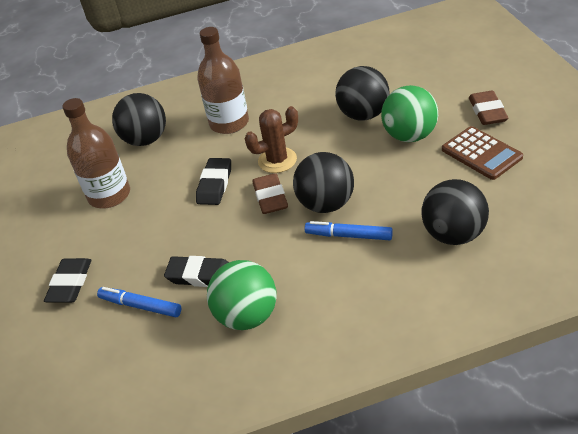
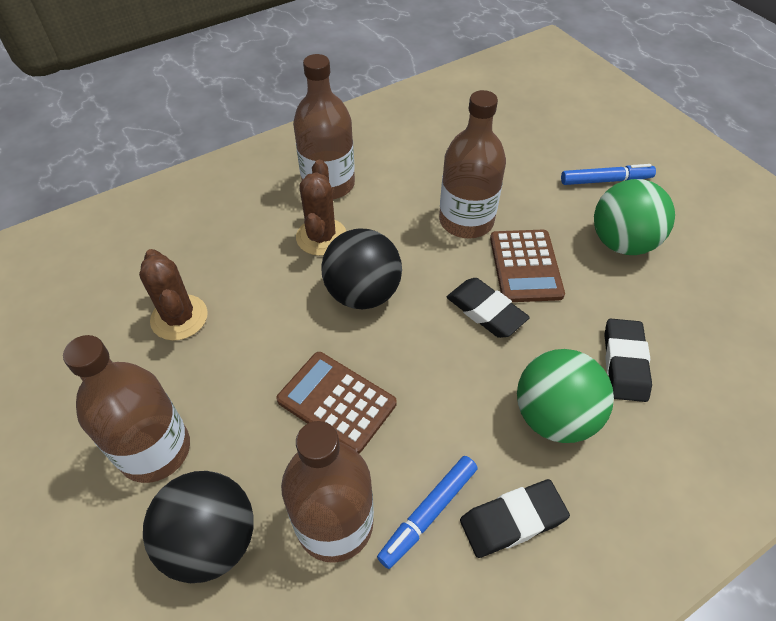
black ball: [112,93,166,146] [293,152,354,213] [335,66,390,121] [421,179,489,245] = 4 -> [143,471,254,583] [321,229,402,309] = 2
brown bottle: [62,98,130,208] [197,27,249,134] = 2 -> [63,335,190,483] [281,421,374,563] [293,54,355,200] [439,90,506,238] = 4
brown cactus: [245,106,298,173] = 1 -> [139,249,208,341] [296,160,346,256] = 2
brown calculator: [442,126,523,180] = 1 -> [276,352,397,454] [490,230,565,302] = 2
brown eraser: [252,173,288,214] [469,90,508,125] = 2 -> none = 0

